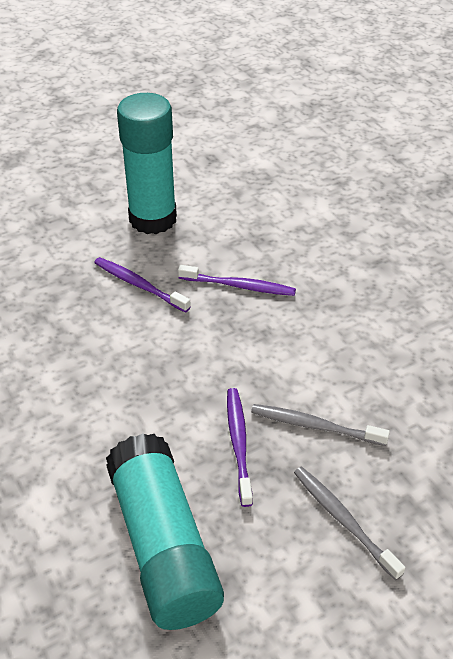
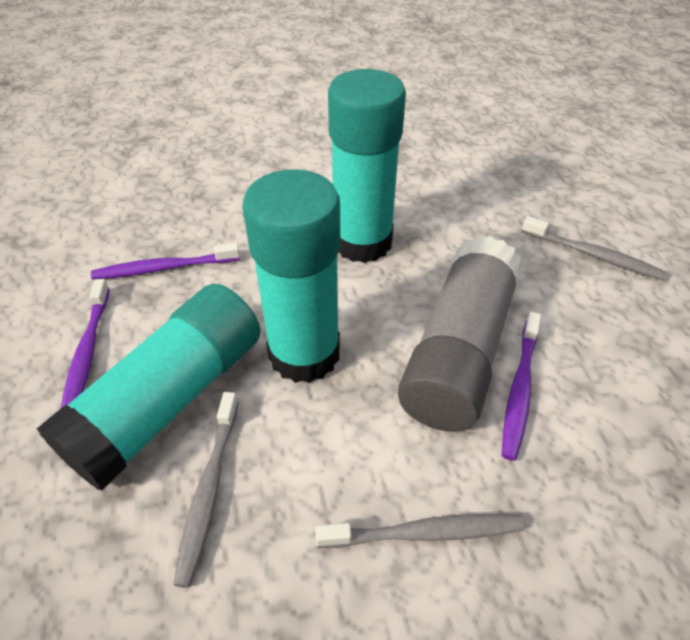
grey glue stick: none = 0 -> [398,236,523,432] = 1
grey toothbrush: [251,404,390,446] [294,466,405,581] = 2 -> [174,392,239,588] [315,514,524,548] [522,216,667,280] = 3
turquoise glue stick: [106,433,224,630] [117,93,177,234] = 2 -> [37,284,261,491] [242,169,340,383] [328,69,406,263] = 3

